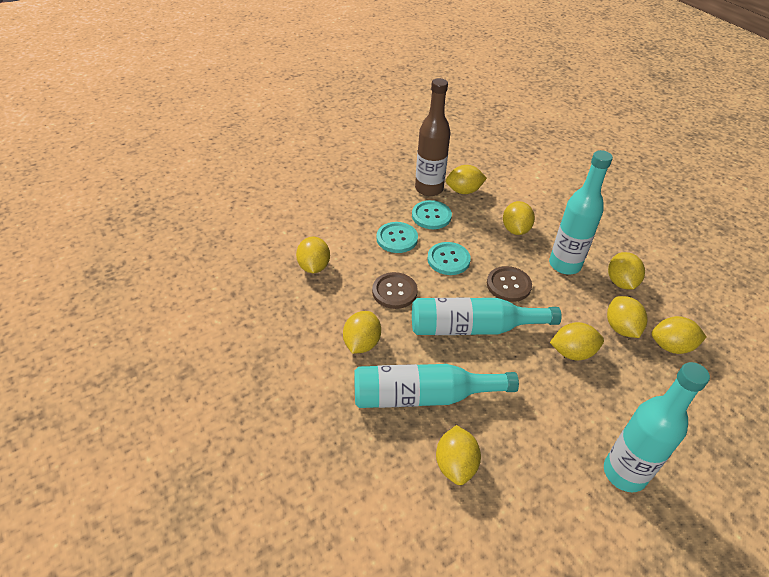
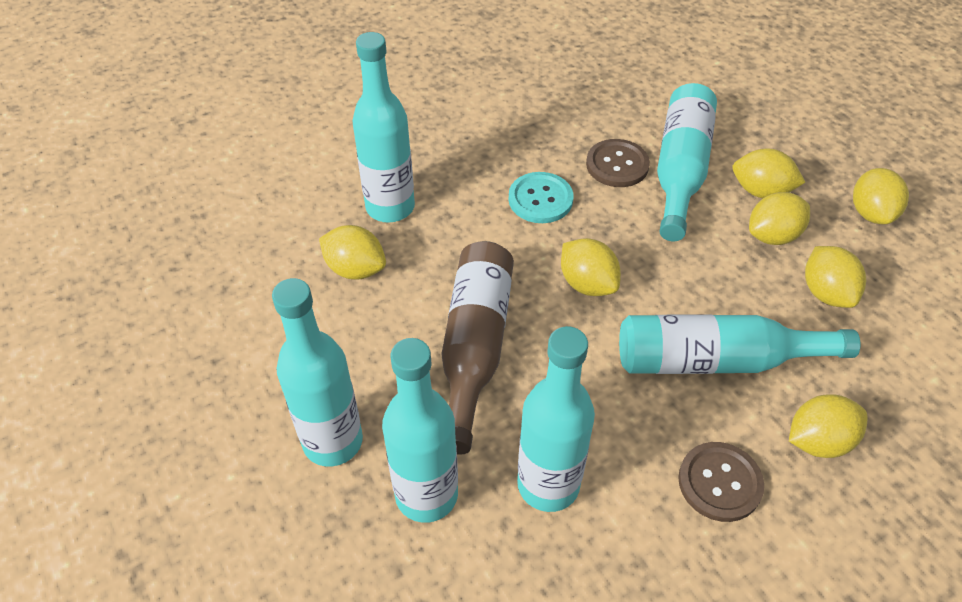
turquoise bottle: [354,364,519,408] [412,298,562,335] [549,150,613,274] [604,362,710,492] = 4 -> [272,278,363,467] [352,32,415,222] [382,338,458,523] [517,326,595,512] [619,315,860,374] [657,83,717,242] = 6
turquoise button: [376,222,418,253] [412,200,452,229] [427,242,471,275] = 3 -> [508,172,573,223] = 1
yellow lemon: [296,236,330,273] [343,311,381,354] [436,425,481,485] [446,165,487,194] [503,201,535,235] [550,322,604,360] [607,296,648,338] [608,252,645,290] [651,316,706,354] = 9 -> [319,225,386,280] [561,238,621,296] [733,149,806,198] [749,192,810,245] [789,394,868,458] [805,246,866,308] [853,168,909,224] = 7

